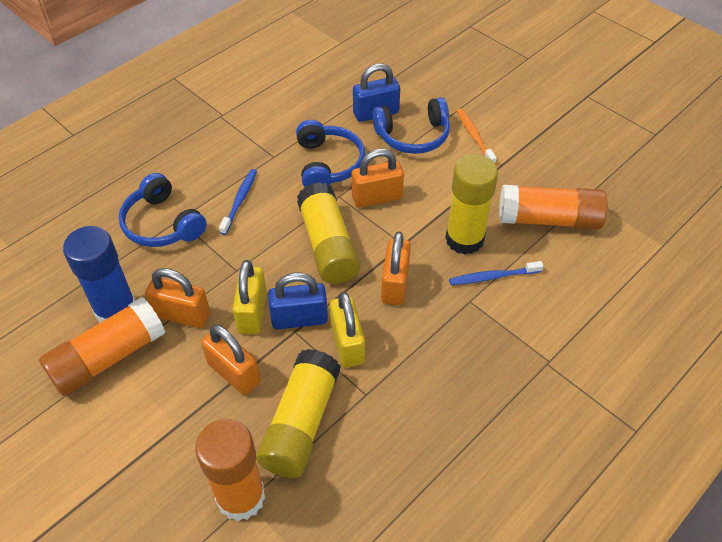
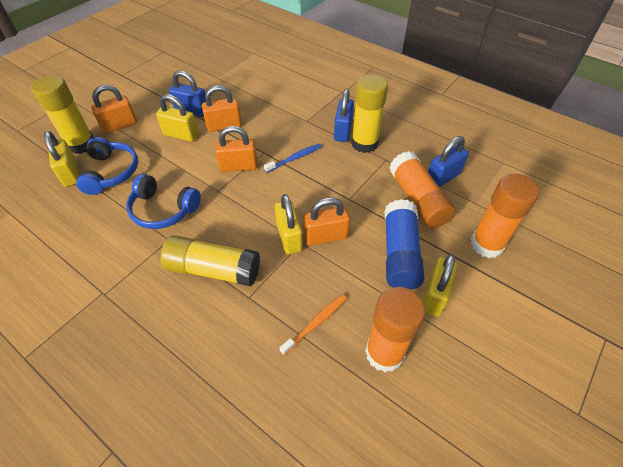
blue headphones: [119,173,207,247] [296,120,365,187] [372,97,450,154] = 3 -> [76,137,138,195] [126,174,201,229] = 2
blue padlock: [268,273,328,329] [353,63,400,122] = 2 -> [169,71,206,117] [334,89,354,142] [428,136,469,187] = 3
blue toothbrush: [219,169,257,235] [449,261,543,285] = 2 -> [264,143,322,173] = 1
yellow padlock: [232,260,267,335] [330,292,365,368] = 2 -> [44,131,79,187] [156,94,199,142] [275,194,303,254] [423,254,457,317] = 4

